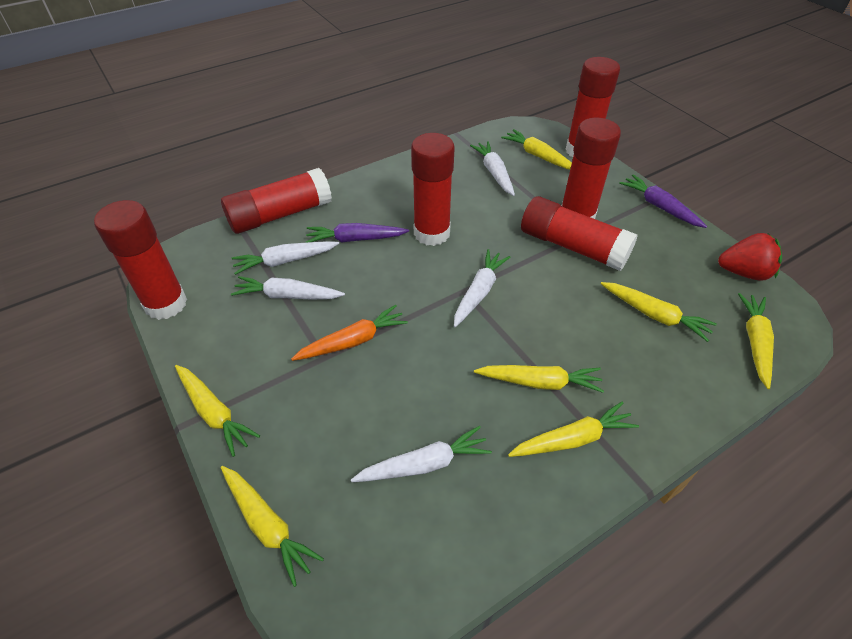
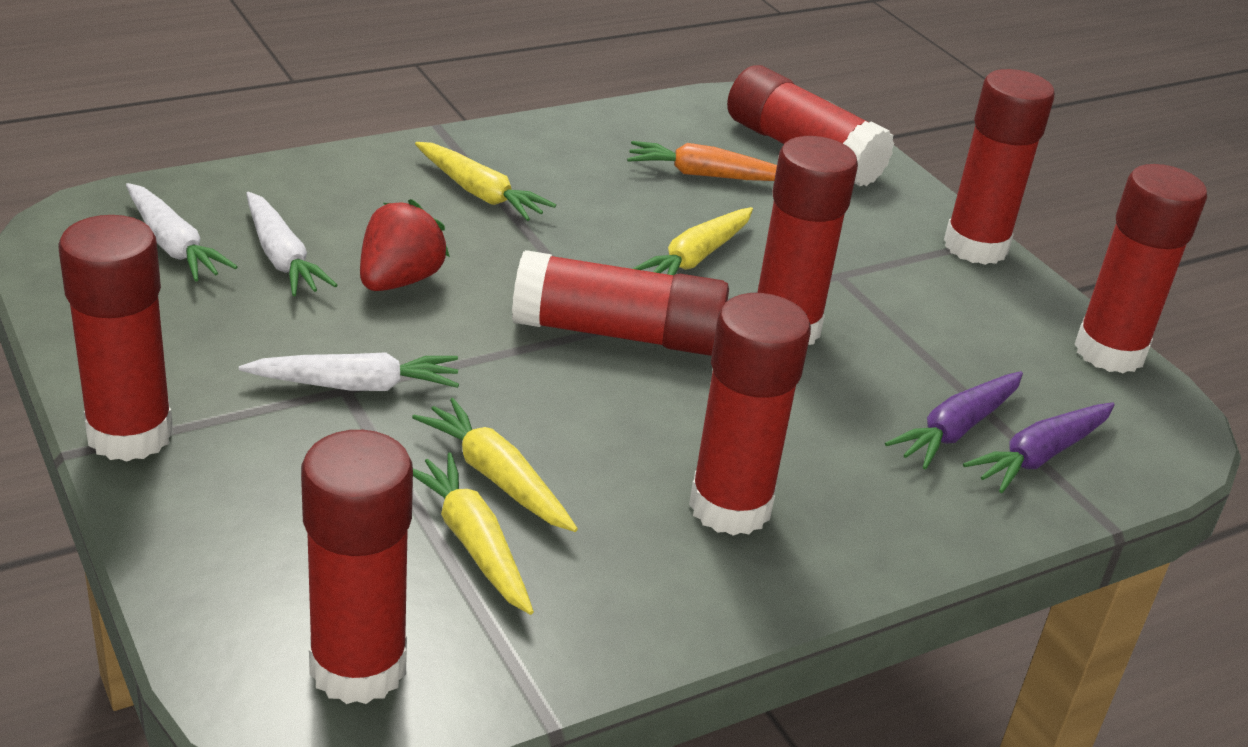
red glue stick: [94,200,187,320] [221,168,332,234] [411,133,455,246] [521,196,638,271] [561,118,621,219] [566,57,620,157] = 6 -> [59,215,174,462] [301,430,413,704] [512,250,729,356] [689,293,811,536] [727,65,894,187] [757,136,858,345] [944,69,1055,265] [1074,164,1207,373] = 8
white carrot: [231,276,345,300] [232,241,339,275] [351,426,492,482] [454,249,510,327] [470,141,515,196] = 5 -> [126,183,238,281] [239,352,459,391] [246,192,337,296] = 3
yellow carrot: [175,365,260,457] [220,466,324,587] [474,365,604,393] [501,129,572,170] [508,402,639,457] [601,282,717,342] [738,293,774,389] = 7 -> [412,398,578,532] [413,452,534,615] [415,142,556,221] [632,207,753,275] = 4

